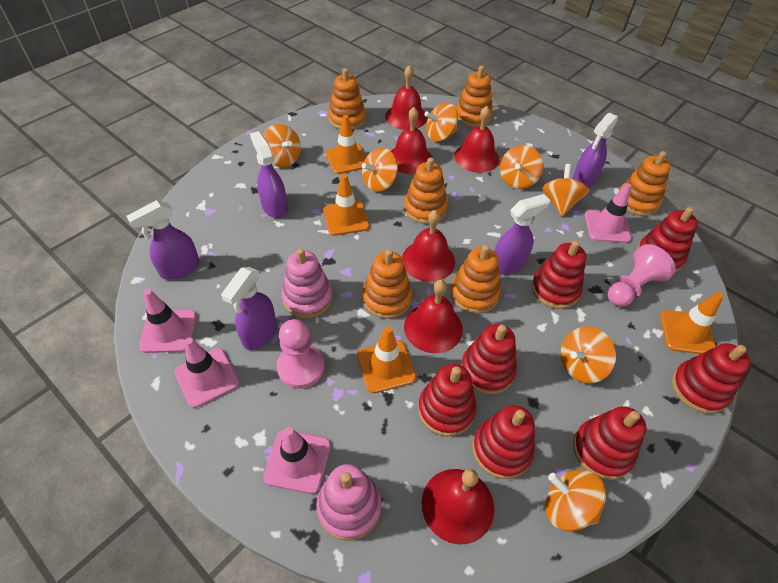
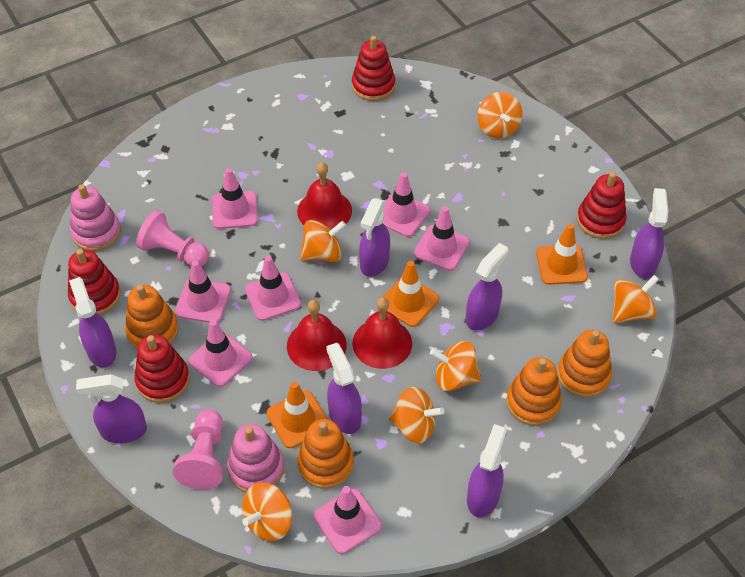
orange spinning top: [263,124,301,167] [362,148,398,192] [424,103,458,142] [500,145,543,189] [543,164,589,216] [545,469,606,531] [561,327,616,383] = 7 -> [242,482,292,541] [300,220,346,262] [389,387,444,443] [430,341,481,391] [478,92,523,138] [613,275,659,323] = 6
orange stacking toy: [328,68,366,130] [362,249,412,319] [404,157,448,224] [450,245,501,314] [456,66,493,127] [618,151,671,216] = 6 -> [125,285,179,349] [297,419,354,489] [506,357,562,426] [557,330,612,398] = 4
orange traffic cone: [323,174,369,236] [325,115,366,174] [357,326,416,393] [660,292,724,354] = 4 -> [267,381,328,448] [383,261,439,327] [536,223,588,285] = 3
pink traffic cone: [139,289,196,353] [175,337,239,408] [263,427,331,494] [585,183,632,243] = 4 -> [175,260,231,323] [189,320,253,387] [212,168,258,229] [245,256,301,321] [313,486,382,554] [383,172,430,237] [414,206,470,271] = 7
purple spray bottle: [126,200,200,280] [221,267,277,350] [250,131,288,218] [494,194,550,275] [572,113,618,188] = 5 -> [69,277,116,368] [76,374,147,443] [326,343,362,434] [359,198,390,277] [466,243,508,331] [467,424,506,517] [630,188,668,279] = 7
red bell: [385,65,427,130] [391,107,433,174] [402,210,455,282] [404,280,463,353] [421,469,494,544] [454,106,499,173] = 6 -> [287,300,347,371] [297,162,352,230] [352,297,412,369] = 3
red stacking toy: [418,364,476,436] [461,324,517,394] [472,405,535,479] [531,240,586,309] [573,406,646,480] [637,207,698,272] [672,343,750,414] = 7 -> [68,249,121,315] [135,335,190,403] [352,36,395,101] [577,172,627,239] = 4

